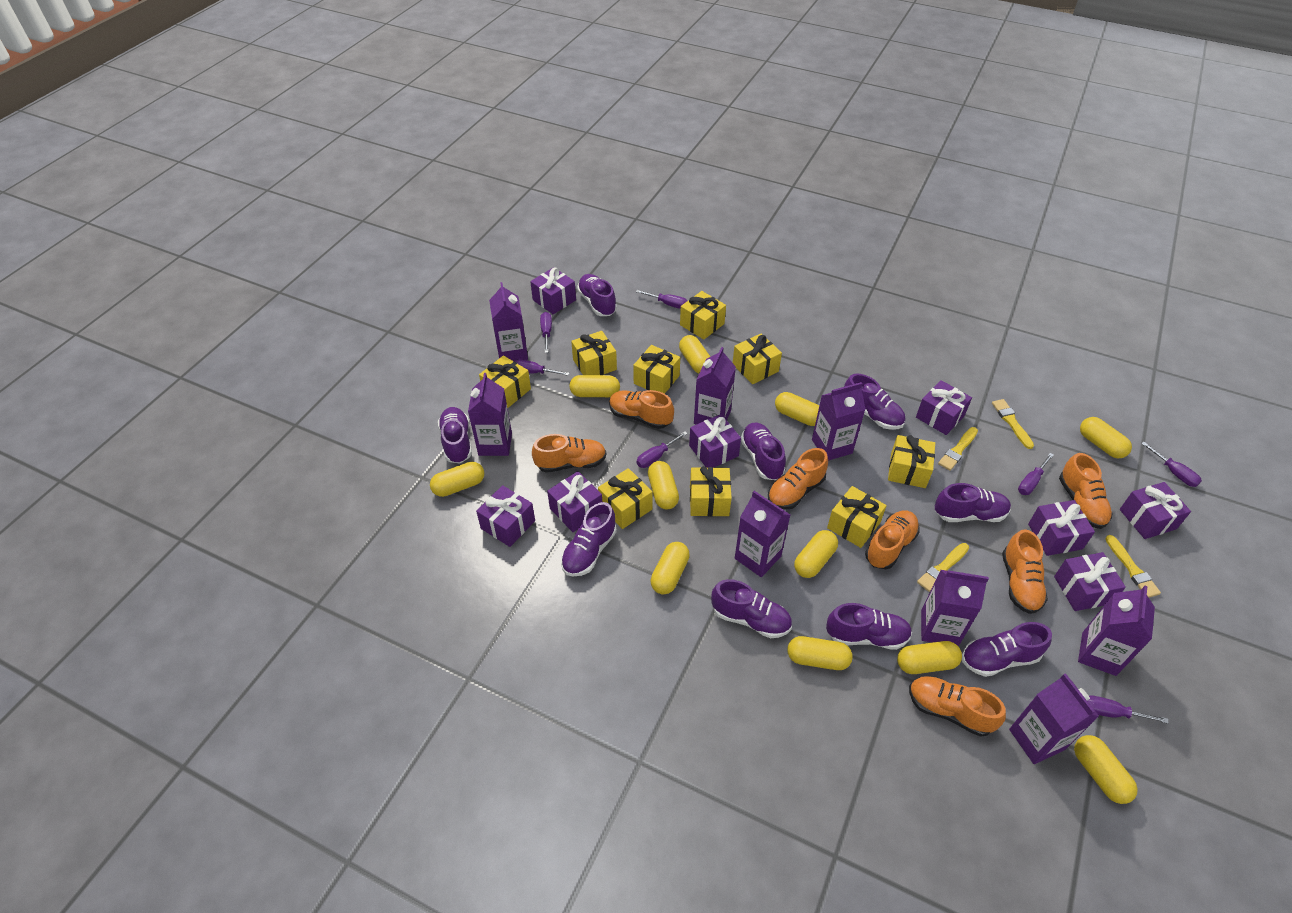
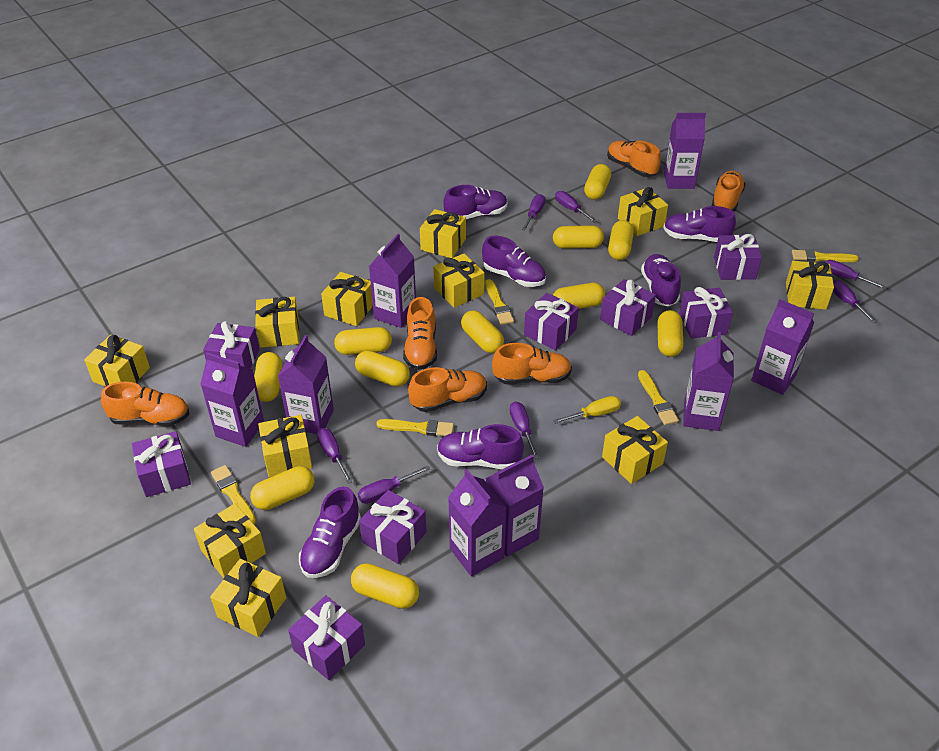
orange shoe: [532,434,606,473] [609,390,674,429] [768,448,828,510] [865,511,920,569] [909,676,1006,737] [1002,529,1048,614] [1059,453,1113,529] = 7 -> [101,382,189,426] [403,297,437,370] [408,367,487,412] [492,343,572,384] [607,141,661,177] [712,171,746,212] = 6
purple shoe: [438,407,472,463] [561,502,617,576] [577,274,617,316] [711,579,792,638] [741,423,786,480] [826,603,912,650] [844,374,905,430] [935,483,1011,522] [962,622,1052,677] = 9 -> [299,487,361,578] [437,424,524,469] [443,185,508,219] [482,236,546,287] [641,254,681,307] [663,206,736,242] = 6
yellow brush: [917,543,969,592] [938,427,978,471] [992,399,1034,449] [1106,535,1161,598] = 4 -> [211,465,256,524] [376,419,454,436] [485,279,514,325] [638,370,679,425] [792,249,859,262] = 5
yellow gift: [479,355,531,408] [571,331,617,375] [598,468,653,529] [633,345,680,394] [680,291,726,339] [690,466,732,516] [733,334,782,384] [827,486,887,548] [888,435,935,488] = 9 -> [84,335,150,387] [194,504,266,578] [210,559,286,637] [255,297,299,348] [258,415,312,477] [321,272,373,326] [420,209,466,258] [433,254,485,308] [602,416,668,484] [618,187,668,236] [786,261,834,310] = 11
yellow screwdriver: none = 0 -> [553,396,621,424] = 1

